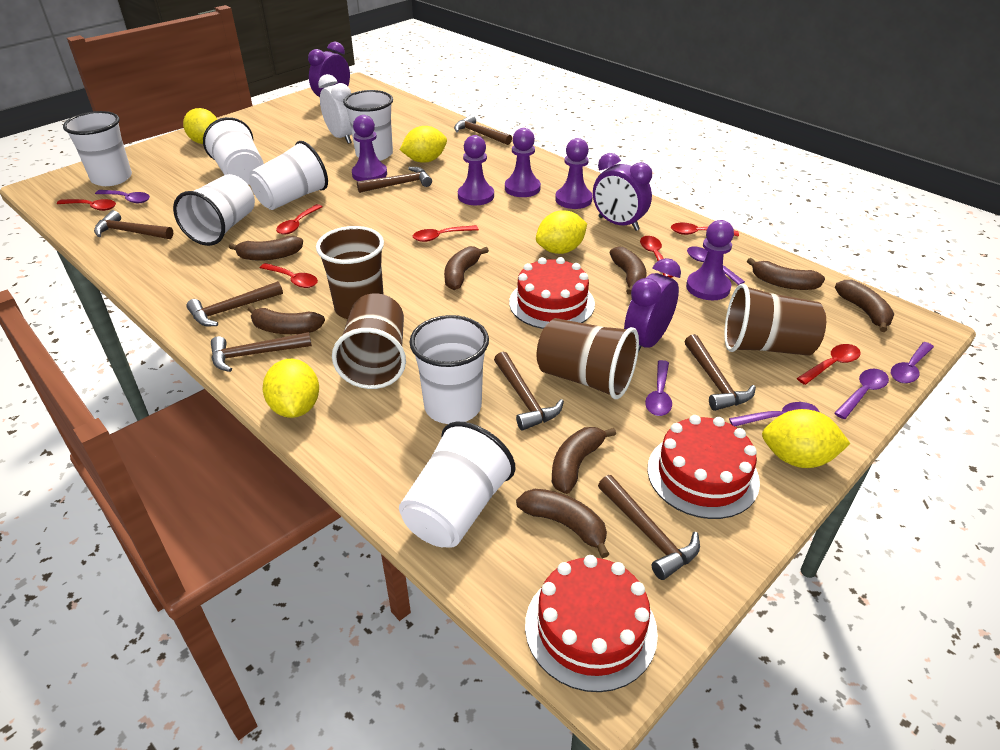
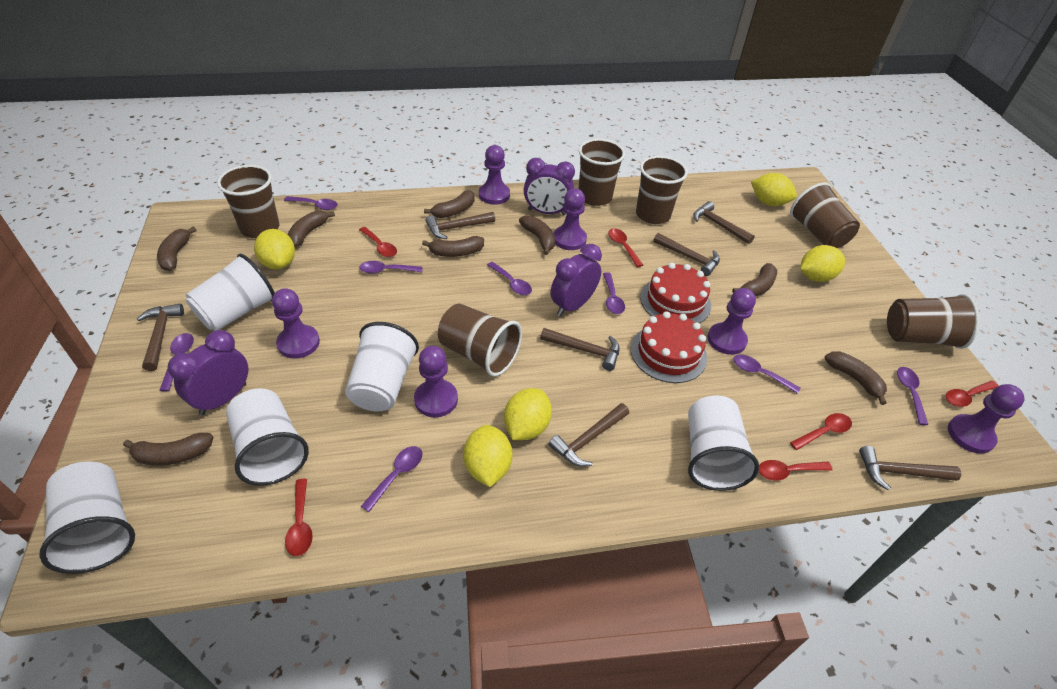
brown cup: [316,226,384,319] [332,293,406,389] [536,318,639,399] [724,283,826,356] = 4 -> [217,165,279,238] [438,304,522,376] [579,139,625,206] [636,156,688,224] [790,183,860,248] [887,294,980,349] = 6
brown hammer: [94,210,173,239] [186,281,283,326] [211,332,312,372] [357,167,432,193] [454,115,512,145] [494,352,564,431] [598,475,700,580] [685,334,756,411] = 8 -> [137,304,184,371] [425,212,495,239] [540,328,620,371] [548,403,629,467] [653,233,720,276] [693,201,755,244] [859,446,961,491] = 7
purple pawn: [352,115,387,181] [458,135,494,205] [505,128,541,197] [555,138,593,209] [686,220,734,300] = 5 -> [272,288,320,359] [414,346,458,417] [479,145,510,205] [554,188,587,250] [707,288,756,355] [948,384,1025,454] = 6
purple spoon: [95,190,150,203] [645,360,672,416] [687,247,745,285] [729,402,819,426] [834,369,889,419] [891,342,934,384] = 6 -> [159,333,194,391] [284,196,338,210] [359,261,423,274] [361,446,422,512] [487,262,532,295] [603,272,625,314] [733,354,801,394] [897,367,928,425] = 8
red cake: [509,257,595,329] [525,555,658,692] [647,415,760,519] = 3 -> [631,311,707,383] [640,263,711,323] = 2
red spoon: [57,199,116,211] [260,263,318,288] [276,204,323,235] [413,225,479,242] [640,236,673,278] [671,223,739,237] [797,344,861,385] = 7 -> [285,479,313,556] [359,227,397,257] [608,228,643,267] [759,460,833,480] [790,413,852,450] [946,381,998,407] = 6
white clock: [318,74,352,144] = 1 -> none = 0
white cup: [63,111,132,186] [173,174,255,246] [203,117,264,185] [249,141,328,210] [343,90,393,161] [399,422,515,548] [409,315,489,424] = 7 -> [39,461,135,574] [186,254,275,331] [226,388,309,486] [345,322,419,412] [688,395,759,491] = 5

